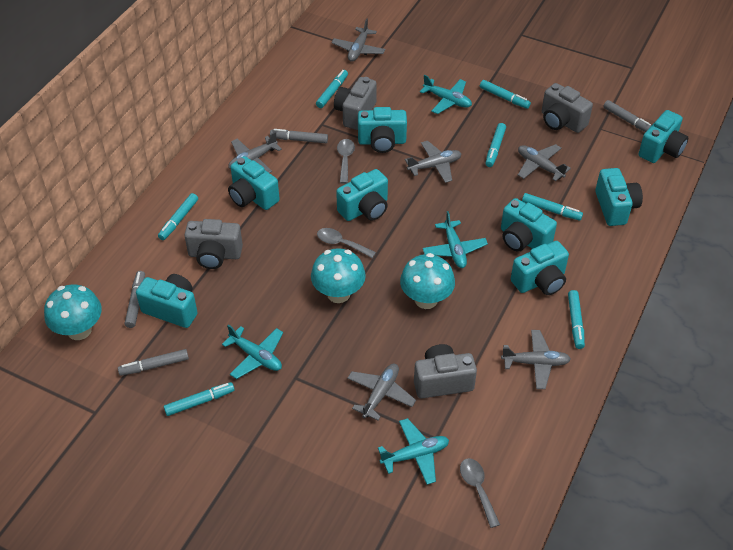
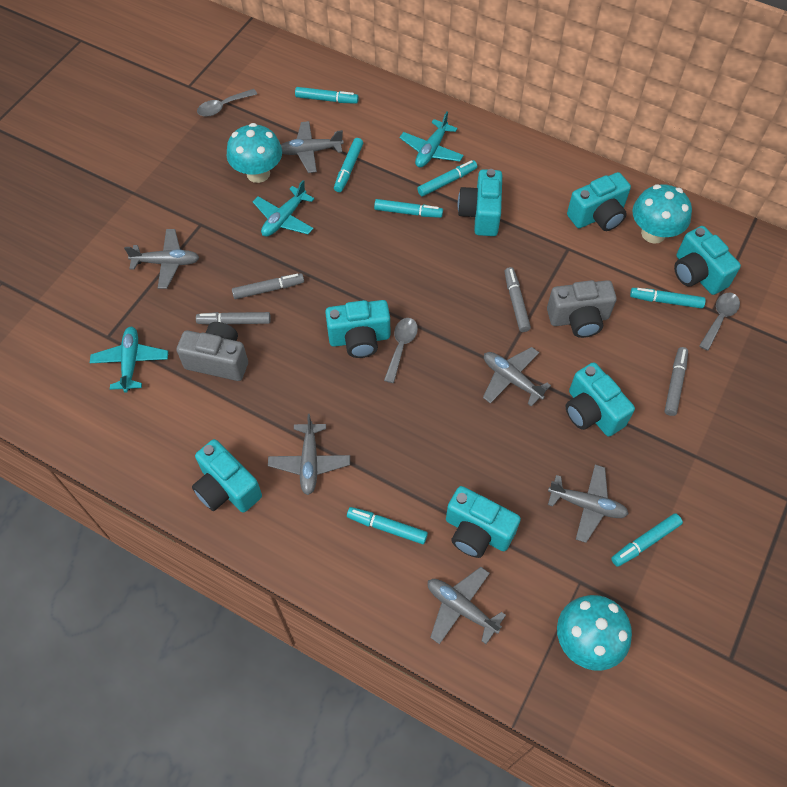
grey camera: [184,219,243,269] [334,77,377,130] [414,344,477,399] [542,83,593,133] = 4 -> [176,322,248,381] [547,280,617,338] = 2
turquoise camera: [136,274,198,328] [228,156,280,210] [336,169,388,221] [358,107,407,153] [501,198,557,252] [511,241,569,295] [595,168,643,226] [638,110,688,163] = 8 -> [192,439,262,513] [325,300,390,358] [446,486,521,558] [458,169,502,236] [566,362,635,437] [567,172,631,231] [674,226,741,295] = 7
turquoise plane: [222,324,283,379] [378,418,449,485] [420,75,472,114] [423,211,488,268] = 4 -> [90,326,168,393] [253,180,314,237] [400,112,464,168] = 3

